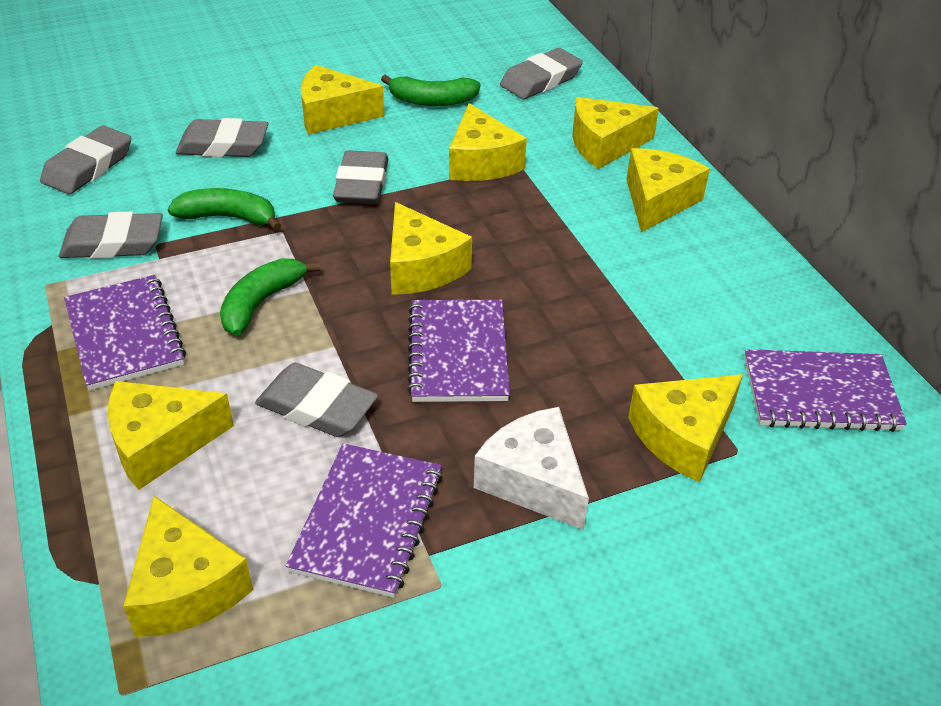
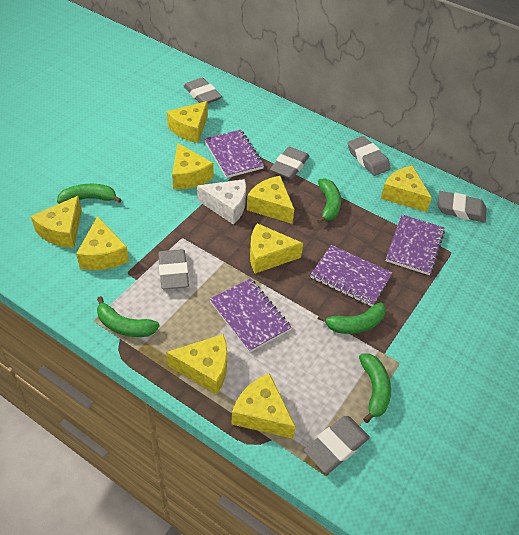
green banana: [168,188,281,231] [220,258,321,336] [381,75,480,106] = 3 -> [57,184,122,204] [97,296,160,337] [317,178,341,224] [318,302,386,334] [359,354,391,423] = 5
yellow cheese: [107,381,234,490] [123,496,253,637] [301,65,384,134] [390,202,472,295] [449,103,527,181] [572,97,659,169] [626,148,710,232] [628,374,743,482] = 8 -> [31,196,82,248] [76,216,129,270] [166,334,227,395] [167,101,208,143] [172,143,213,189] [232,373,296,439] [247,176,294,224] [250,223,303,274] [381,166,432,212] = 9

